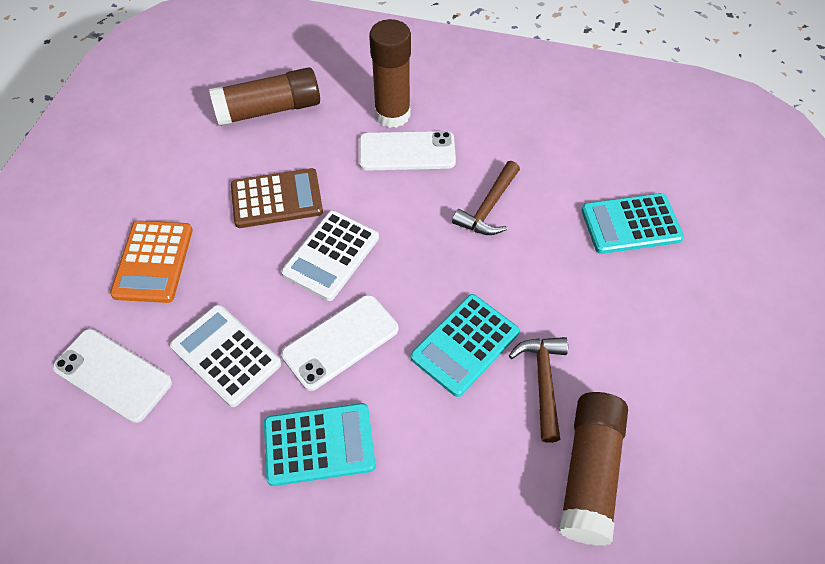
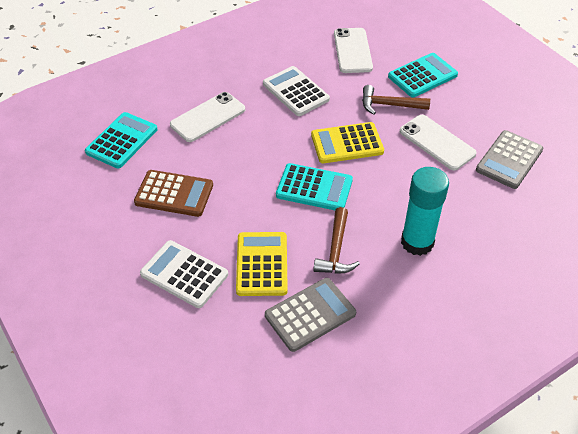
brown glue stick: [209,67,320,126] [369,19,411,128] [559,392,628,546] = 3 -> none = 0
grey calculator: none = 0 -> [265,278,356,352] [476,130,543,189] = 2
orange calculator: [110,221,193,303] = 1 -> none = 0
turquoise glue stick: none = 0 -> [401,167,449,256] = 1
yellow calculator: none = 0 -> [236,232,288,296] [311,122,384,163] = 2

